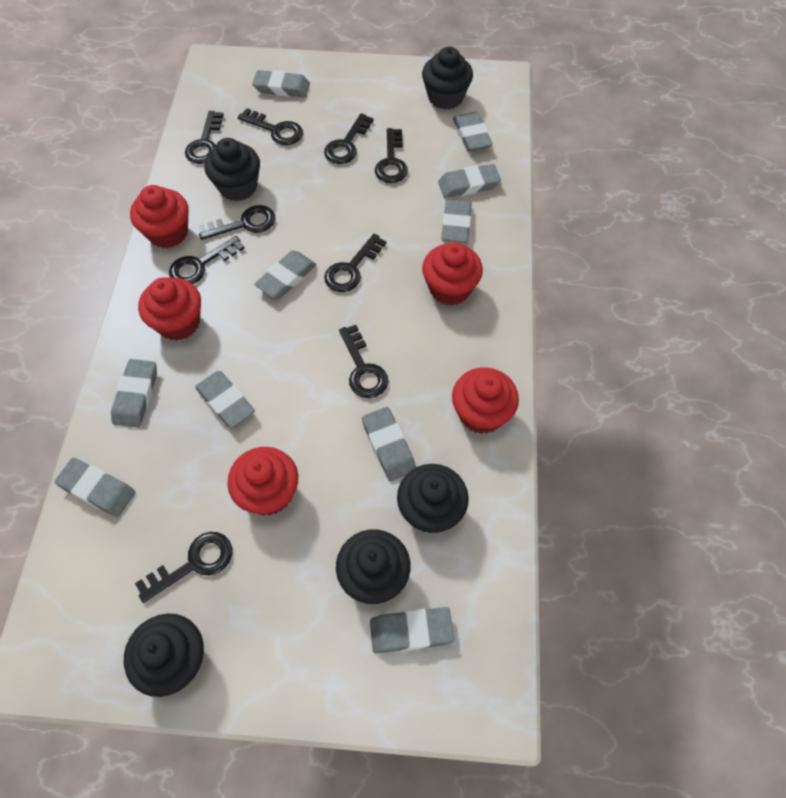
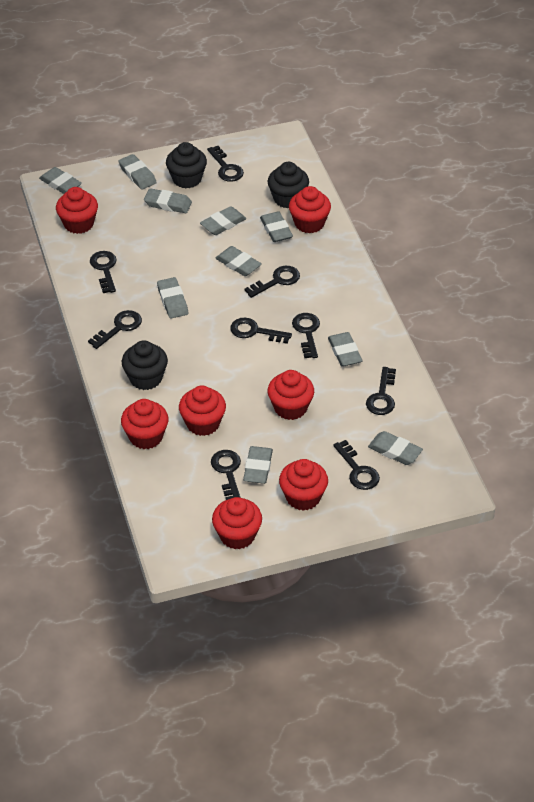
black cupcake: [124,614,204,697] [204,138,260,201] [336,529,411,604] [397,464,469,533] [422,47,473,110] = 5 -> [122,340,168,390] [166,142,207,188] [268,162,309,208] = 3
red cupcake: [130,185,189,248] [138,277,201,341] [227,447,298,516] [422,242,483,306] [452,368,519,434] = 5 -> [56,187,98,234] [121,399,169,449] [179,385,226,436] [212,497,262,549] [268,370,314,420] [279,459,328,511] [289,186,331,233] = 7

